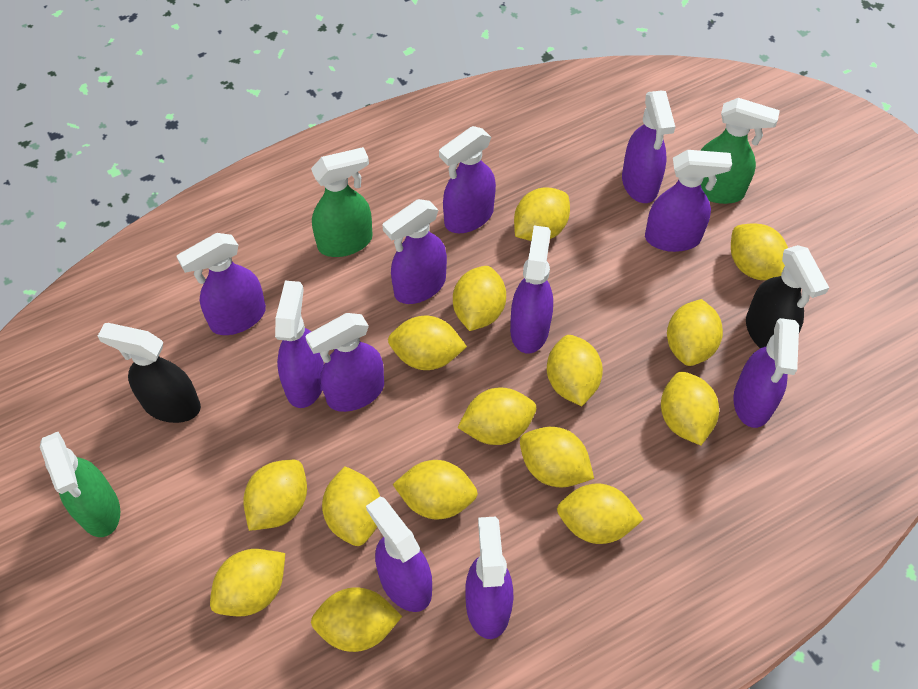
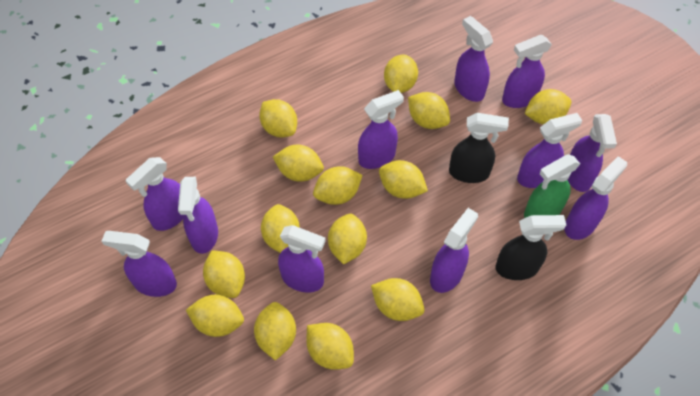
green spray bottle: [40,432,120,537] [311,147,373,257] [700,98,780,204] = 3 -> [524,155,580,218] = 1
yellow lemon: [210,549,285,617] [243,460,307,531] [311,587,402,652] [322,466,380,546] [388,316,467,370] [393,460,478,520] [453,266,506,331] [457,387,536,445] [514,187,570,241] [520,427,594,488] [547,335,603,406] [557,483,644,544] [661,372,719,445] [667,299,723,366] [731,223,788,280] = 15 -> [186,295,244,337] [203,250,245,298] [254,302,296,361] [259,99,297,137] [261,204,300,253] [273,145,324,182] [306,323,354,370] [313,166,362,205] [328,214,367,264] [371,278,425,321] [379,160,428,199] [384,55,418,93] [408,92,450,129] [525,89,571,125] = 14

